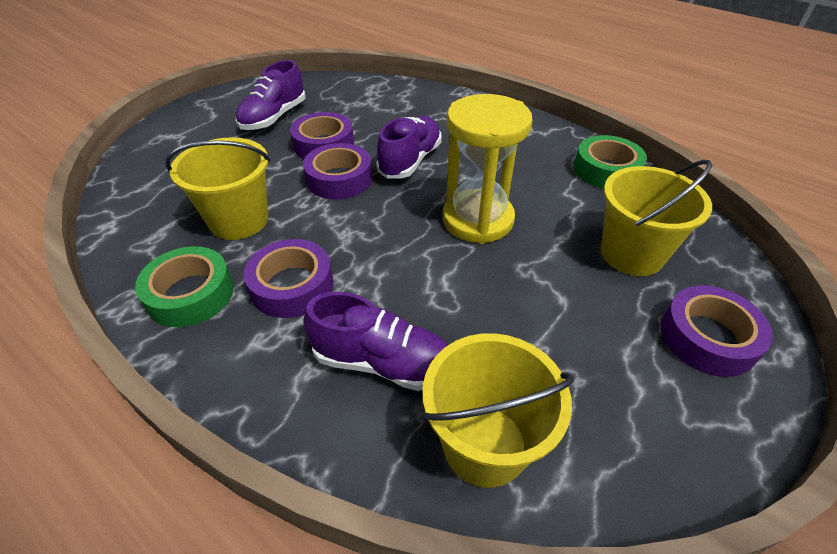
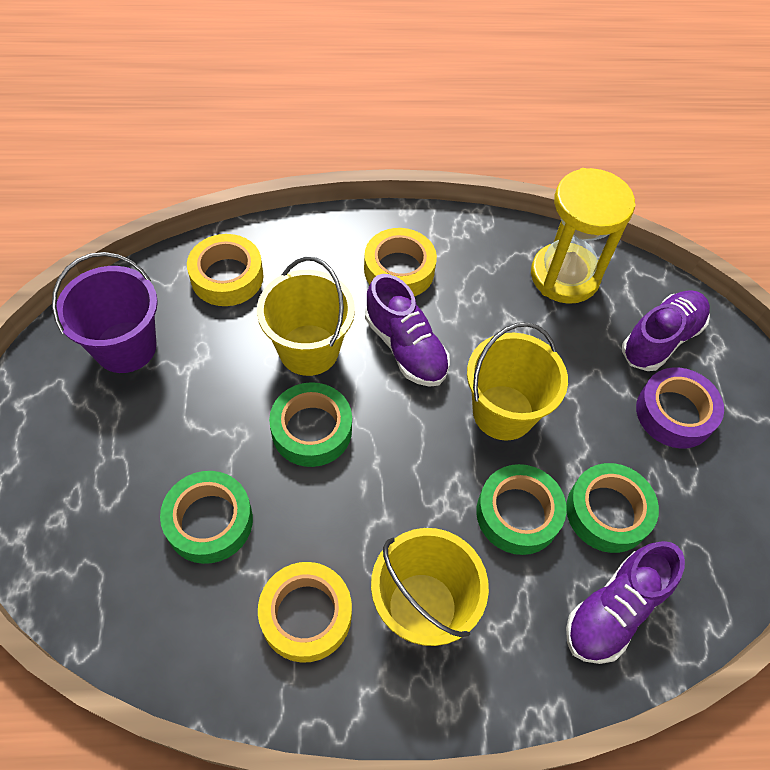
green tape: [135,246,234,327] [574,135,647,189] = 2 -> [160,471,253,564] [269,382,352,467] [476,464,567,555] [566,463,659,553] = 4
purple bucket: none = 0 -> [52,252,158,373] = 1
purple tape: [244,239,333,318] [290,112,354,159] [303,143,372,200] [661,285,773,377] = 4 -> [636,367,724,448] = 1
yellow tape: none = 0 -> [187,234,264,306] [258,562,352,663] [364,228,437,296] = 3

